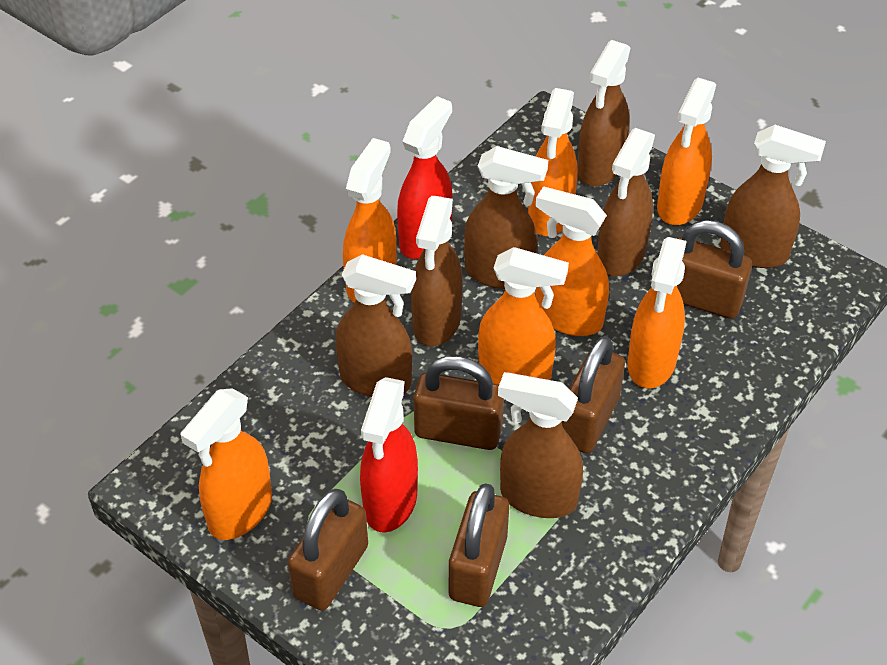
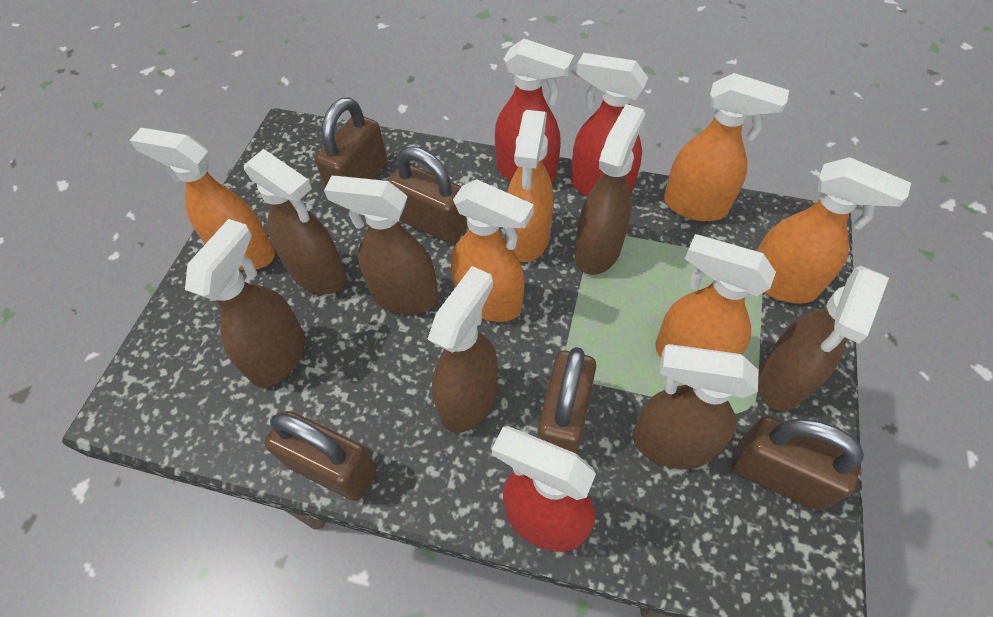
orange spray bottle: [181,388,272,540] [343,138,397,303] [478,247,569,385] [528,88,577,236] [535,186,609,336] [628,237,687,389] [657,78,716,225] = 7 -> [129,128,275,270] [451,179,534,322] [506,110,554,262] [655,234,776,358] [664,73,789,221] [757,157,911,304] = 6
red spray bottle: [360,377,418,533] [397,96,452,259] = 2 -> [492,426,596,552] [495,39,574,182] [571,53,648,197] = 3

